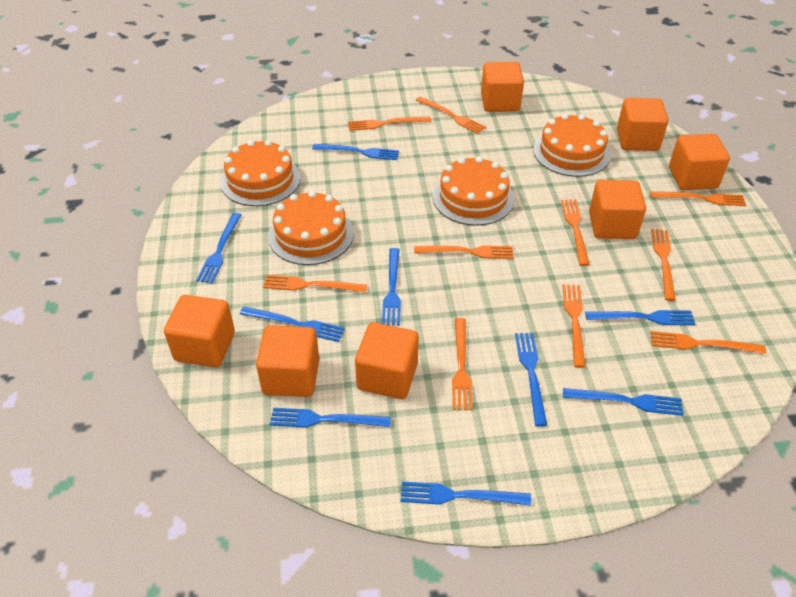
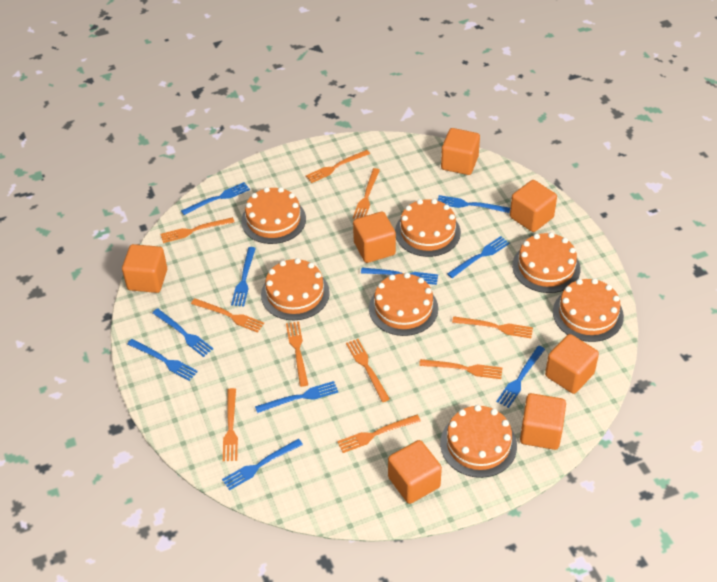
blue fork: [196,213,242,284] [240,306,345,342] [270,408,391,427] [312,144,399,160] [382,248,401,326] [401,481,531,506] [515,333,547,427] [563,388,683,416] [585,310,695,325] = 9 -> [127,339,198,381] [152,308,213,357] [181,182,250,215] [222,439,303,490] [231,247,256,307] [255,381,338,413] [361,268,438,285] [437,195,510,213] [447,236,510,278] [496,346,545,408] = 10
orange cake: [221,140,300,206] [268,191,354,265] [433,156,514,226] [533,113,610,177] = 4 -> [241,187,306,244] [261,258,330,320] [369,273,438,336] [395,199,461,257] [440,405,517,478] [512,232,580,293] [553,278,624,342] = 7

